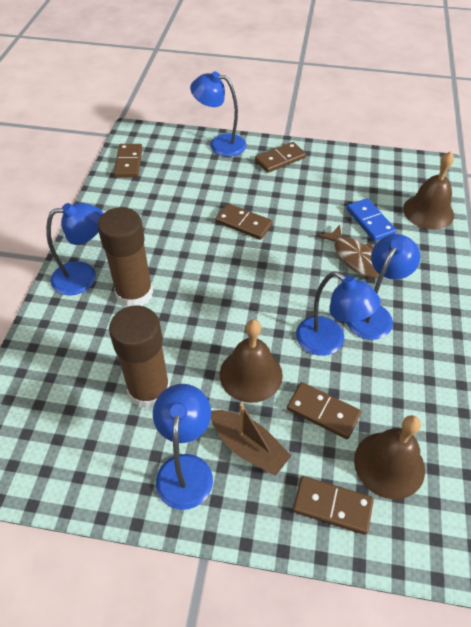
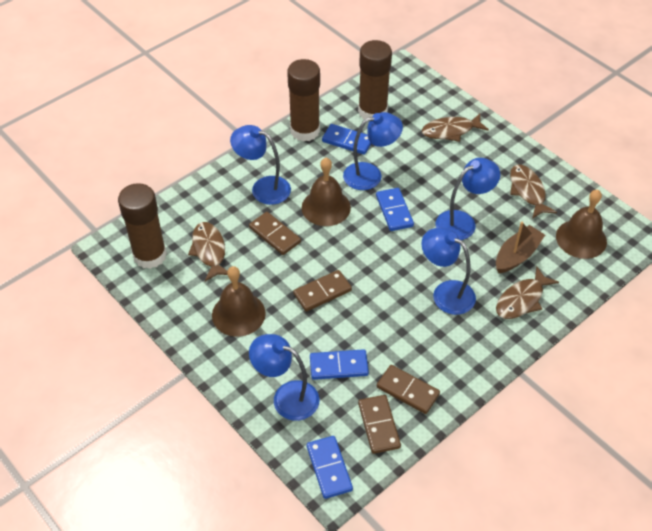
blue domino: [346,198,396,241] = 1 -> [307,436,353,499] [310,349,369,380] [322,124,371,155] [376,188,414,231] = 4
brown domino: [114,144,143,178] [215,204,273,240] [255,142,306,173] [287,382,361,439] [293,476,374,535] = 5 -> [249,212,301,255] [293,270,352,312] [358,395,401,454] [377,365,440,414] = 4
brown fish: [318,225,379,278] = 1 -> [188,222,227,281] [422,114,489,142] [496,266,559,319] [510,165,557,219] = 4
brown glue stick: [98,207,153,307] [109,306,170,409] = 2 -> [118,183,167,269] [287,59,320,142] [358,40,392,119] = 3

